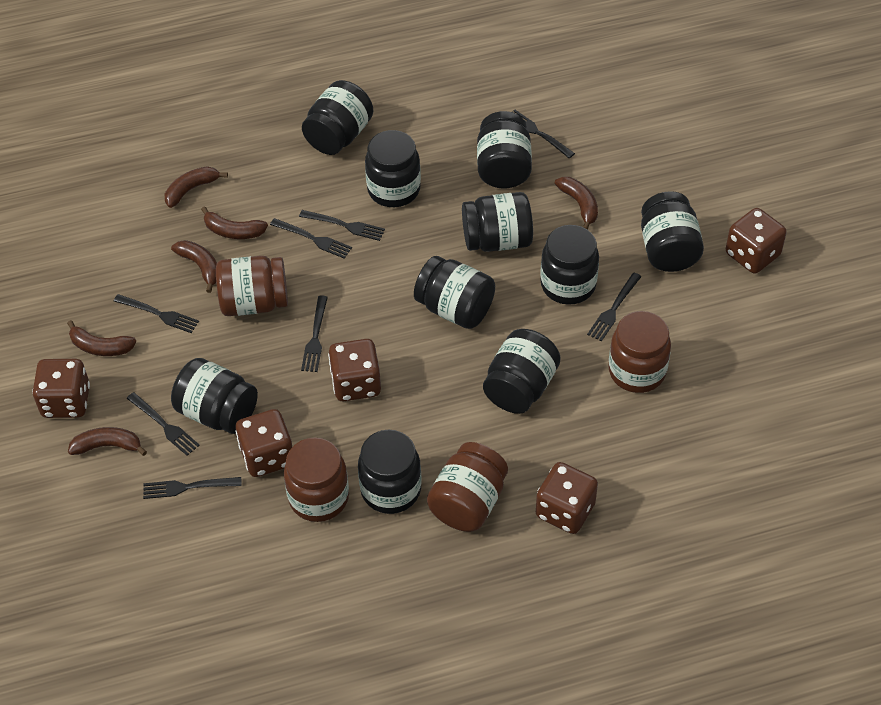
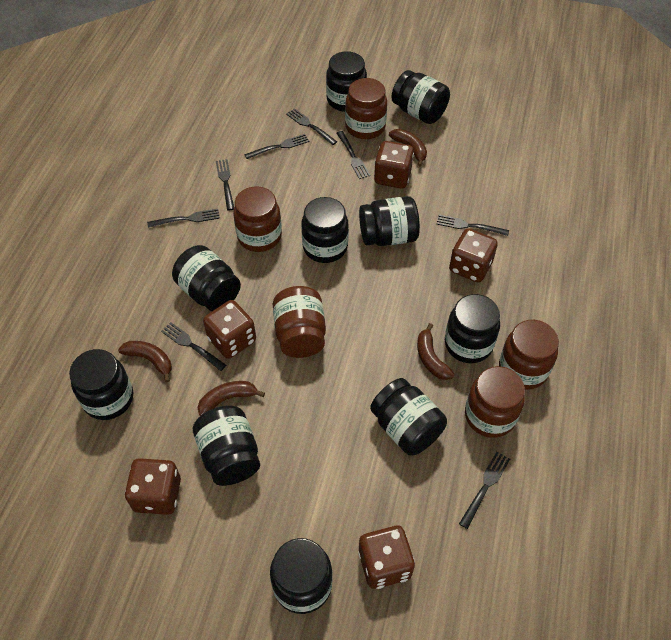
brown banana: [67,320,136,356] [68,427,147,456] [165,166,228,208] [171,240,217,293] [201,206,268,239] [555,177,598,230] = 6 -> [118,341,172,382] [197,381,265,416] [389,129,427,167] [417,323,455,380] = 4
brown jar: [216,256,288,316] [284,437,349,522] [427,442,508,532] [609,311,671,393] = 4 -> [233,186,282,252] [273,286,326,358] [345,78,387,139] [465,366,525,438] [499,320,559,390] = 5

